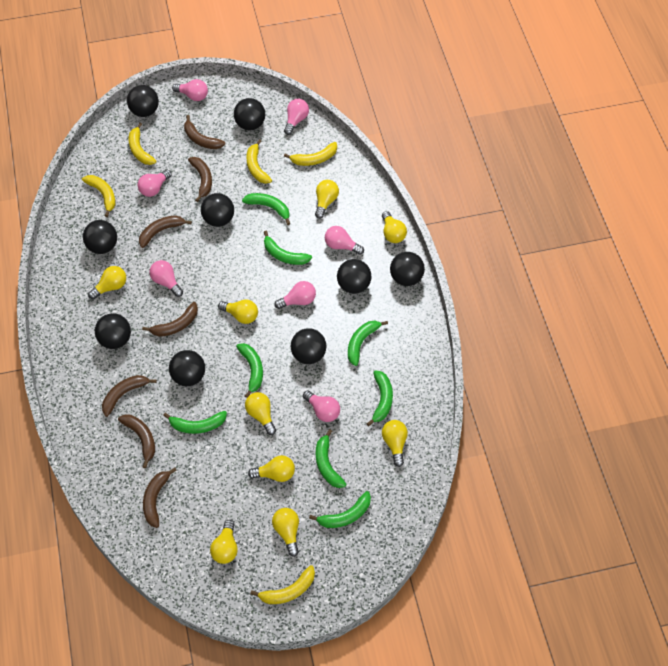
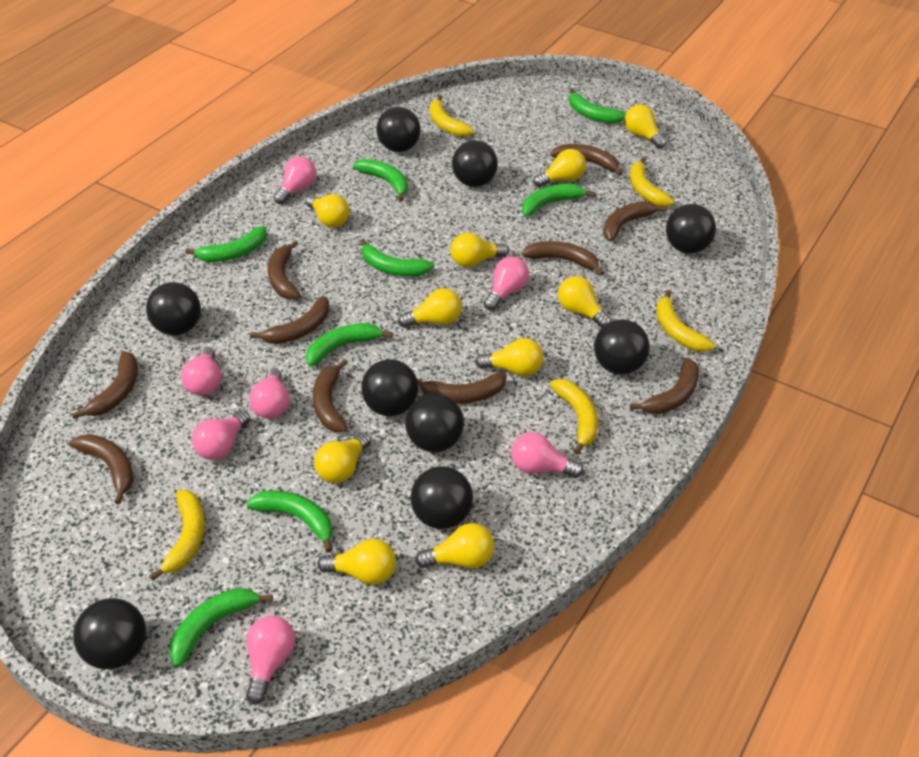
brown banana: [102,375,157,417] [118,415,155,468] [139,215,192,248] [142,302,198,337] [143,467,177,528] [184,115,225,149] [188,157,212,202] = 7 -> [69,434,134,504] [71,351,138,419] [250,296,330,344] [268,240,300,300] [313,359,348,432] [417,372,507,404] [522,241,604,276] [550,144,623,176] [603,201,668,241] [630,358,699,414] = 10
yellow light bulb: [88,266,126,300] [210,520,238,564] [218,299,258,324] [245,392,276,435] [248,455,295,482] [272,508,299,557] [315,180,339,219] [382,211,407,243] [382,420,408,467] = 9 -> [306,194,350,228] [314,432,371,483] [318,539,396,585] [398,288,462,328] [415,523,495,568] [450,233,509,267] [475,338,544,376] [533,149,586,187] [558,276,612,328] [625,104,666,149] = 10

